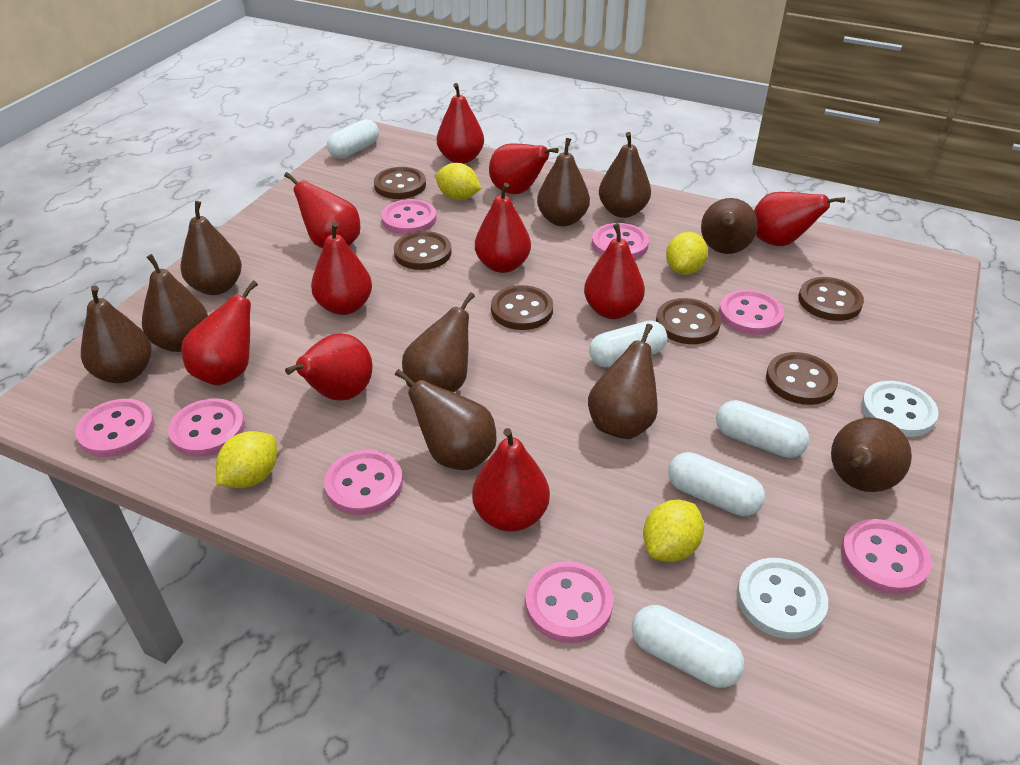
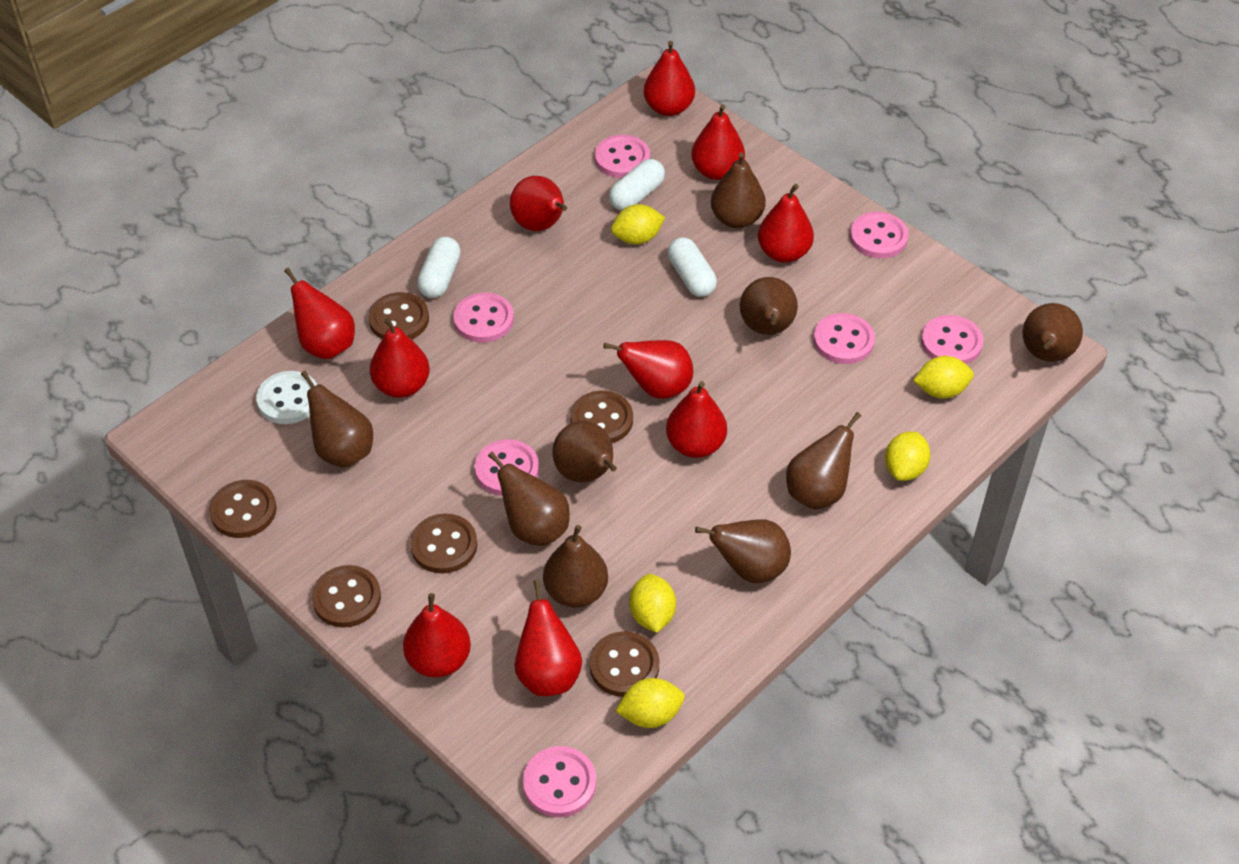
brown pear: [81,285,151,383] [142,254,208,352] [180,201,242,295] [395,369,497,470] [402,292,475,392] [537,138,590,226] [588,324,658,439] [599,132,651,218] [701,198,758,254] [831,418,912,492] = 10 -> [301,371,373,468] [488,452,570,546] [543,525,608,608] [552,421,617,483] [695,519,791,583] [711,152,766,229] [740,277,798,335] [786,412,861,510] [1023,303,1083,362] = 9
pink button: [75,399,155,457] [168,398,245,457] [324,450,403,515] [381,199,436,235] [525,561,613,643] [592,223,649,259] [719,290,784,335] [841,519,931,594] = 8 -> [453,293,514,342] [474,439,539,496] [523,746,596,817] [595,135,650,178] [813,313,875,364] [850,212,908,258] [921,315,983,364] = 7
white button: [737,558,828,639] [861,381,939,437] = 2 -> [256,371,317,424] = 1
white capsule: [327,119,379,159] [589,320,667,368] [632,605,744,688] [668,452,765,516] [716,400,809,458] = 5 -> [417,237,461,298] [609,159,665,211] [668,237,717,297] = 3
yellow lemon: [216,431,277,488] [436,163,481,200] [643,500,704,562] [666,232,708,275] = 4 -> [611,204,665,244] [616,678,685,728] [629,574,676,633] [885,432,931,481] [913,356,974,399] = 5

